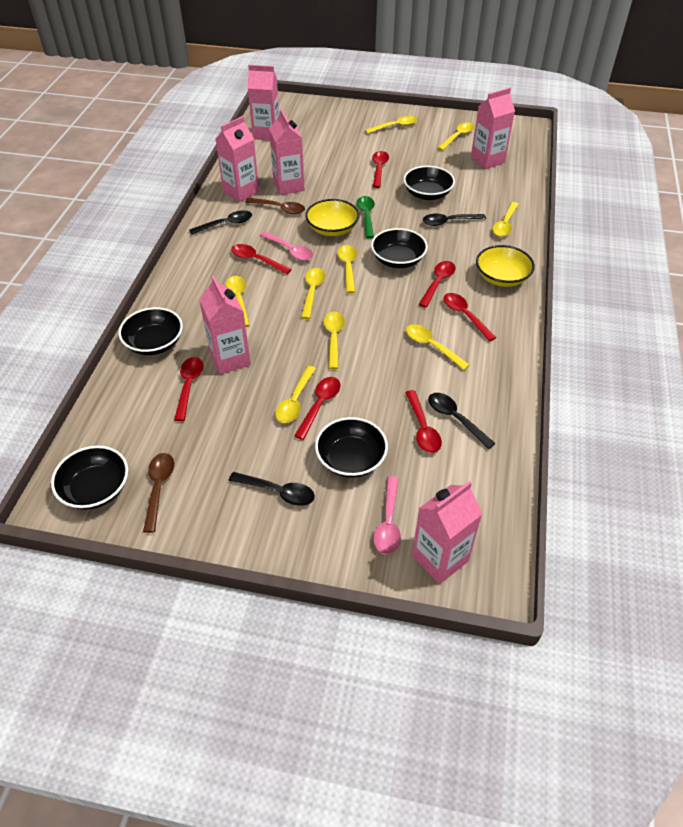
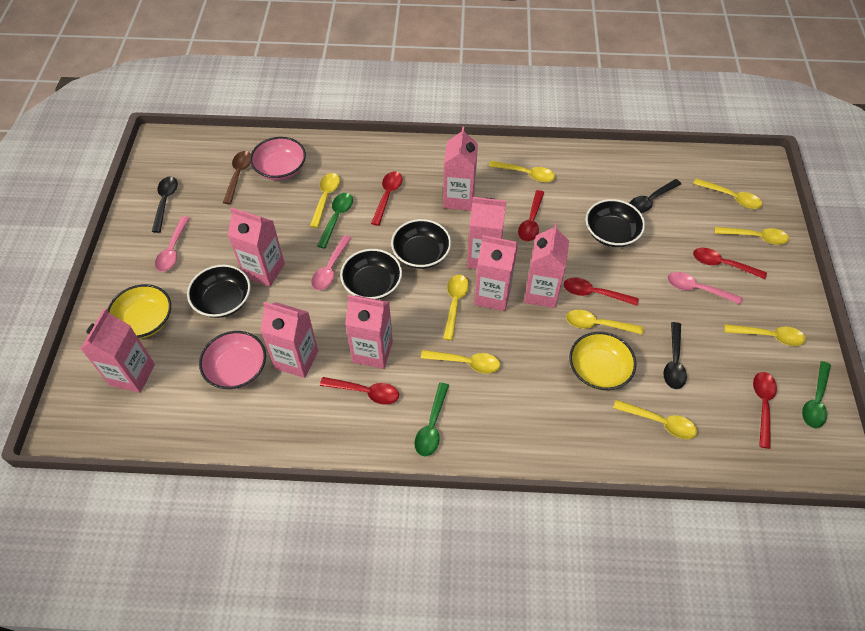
black bowl: [51,446,128,510] [118,307,183,355] [315,417,388,478] [371,228,428,268] [404,166,455,200] = 5 -> [187,264,251,318] [340,249,402,300] [391,219,451,269] [586,199,645,247] = 4
black spoon: [189,210,252,235] [229,472,315,506] [423,214,486,226] [428,393,496,449] = 4 -> [152,176,178,233] [630,179,681,213] [663,322,687,389] = 3
brown spoon: [143,453,174,533] [245,198,305,214] = 2 -> [223,151,251,204] = 1
green spoon: [357,196,375,238] = 1 -> [317,193,353,249] [414,383,449,456] [802,361,831,428] = 3
pink bowl: none = 0 -> [199,331,266,389] [250,137,306,180] = 2
pink carton: [199,276,251,374] [215,116,259,202] [248,65,279,140] [269,109,304,195] [412,481,482,584] [471,88,515,169] = 6 -> [80,308,155,393] [228,207,285,287] [260,302,318,378] [345,295,393,369] [443,127,478,211] [467,197,506,269] [474,235,518,311] [524,223,569,308] = 8
pink spoon: [260,231,313,261] [373,476,401,555] = 2 -> [155,216,190,272] [311,235,351,290] [667,272,743,305] = 3
red spoon: [174,357,204,421] [231,244,292,274] [294,377,340,440] [372,151,389,188] [405,390,442,453] [419,261,455,307] [443,293,496,342] = 7 -> [320,377,399,405] [371,171,402,226] [518,190,544,242] [564,277,639,306] [693,248,767,279] [753,372,777,449] = 6

